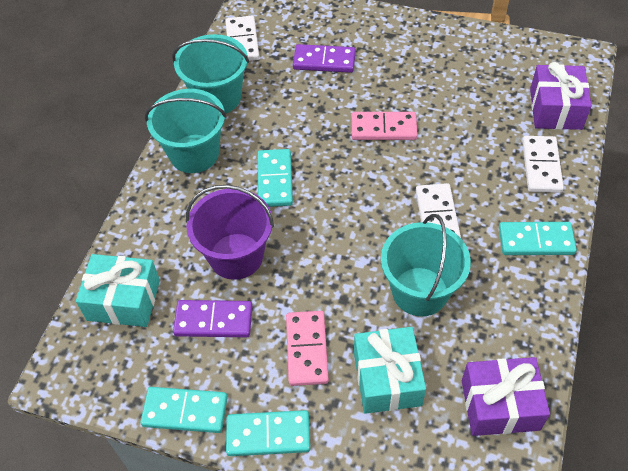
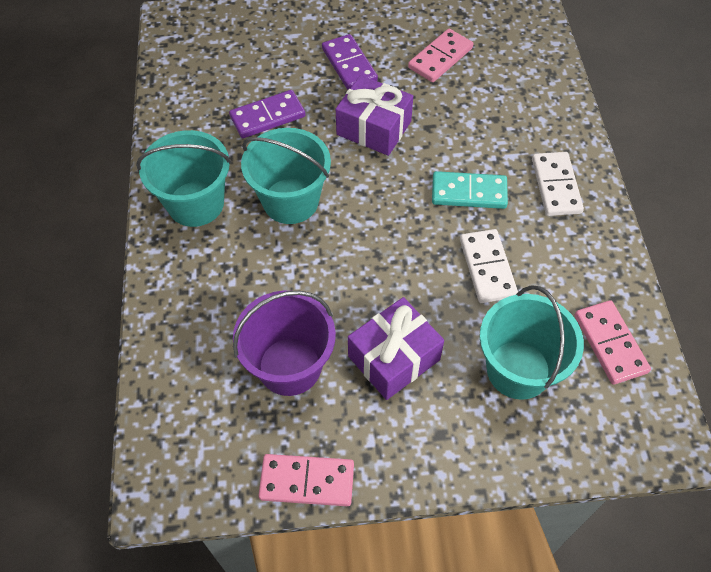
pink domino: [286,311,329,386] [352,112,418,140] = 2 -> [258,454,354,506] [408,29,473,82] [575,300,651,385] = 3
turquoise domino: [140,387,228,433] [226,410,310,456] [258,149,293,207] [499,222,577,255] = 4 -> [432,171,508,209] = 1
turquoise gift: [76,254,160,327] [354,327,426,414] = 2 -> none = 0
white domino: [225,16,260,61] [416,183,461,238] [522,136,564,193] = 3 -> [460,229,518,303] [532,152,584,216] = 2

